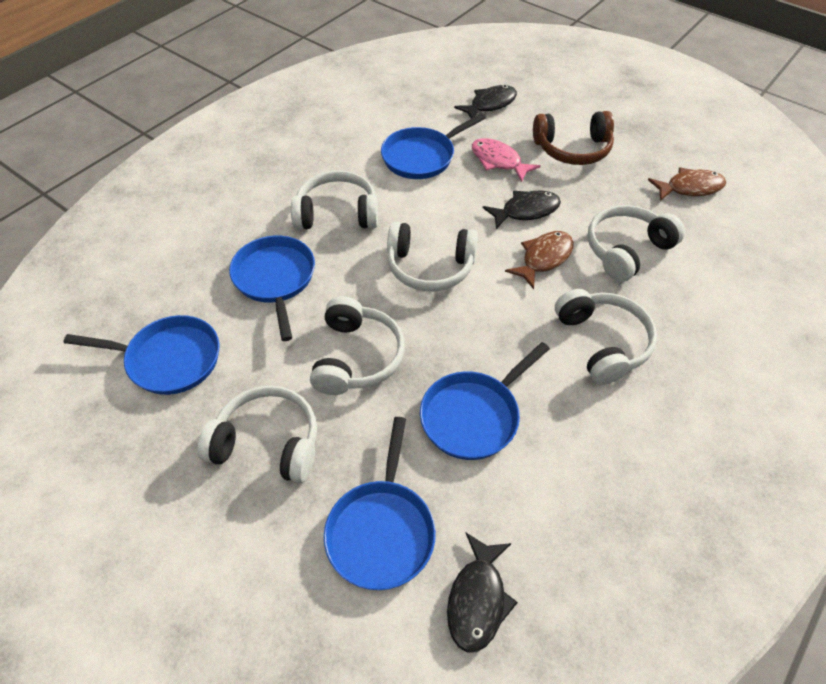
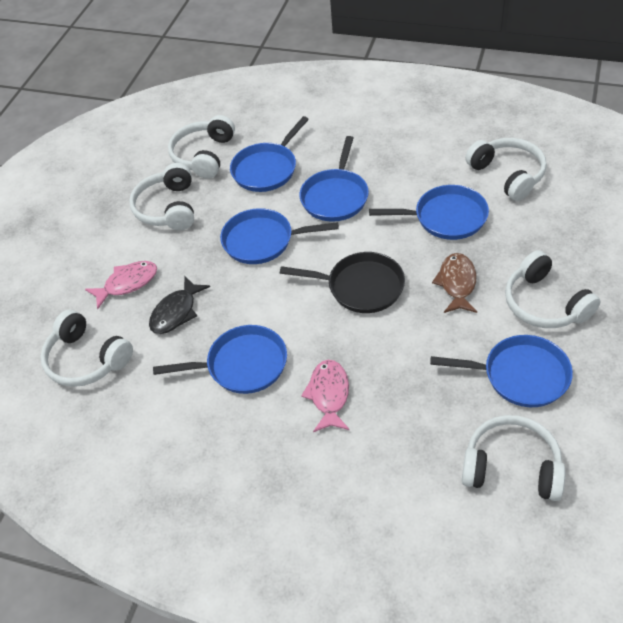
black fish: [447,533,518,652] [454,85,517,119] [483,190,561,229] = 3 -> [149,276,210,334] = 1
black pan: none = 0 -> [280,252,405,313] = 1
blue pan: [64,315,219,395] [229,236,315,341] [324,417,436,590] [381,113,486,179] [420,342,550,460] = 5 -> [153,325,287,394] [220,208,339,264] [230,116,309,192] [299,136,369,222] [369,185,489,240] [430,335,573,407] = 6
brown fish: [505,231,574,289] [648,167,726,201] = 2 -> [432,253,477,313] = 1
brown headphones: [533,111,614,165] = 1 -> none = 0
pink fish: [472,138,541,182] = 1 -> [85,261,157,309] [301,360,349,432] = 2

